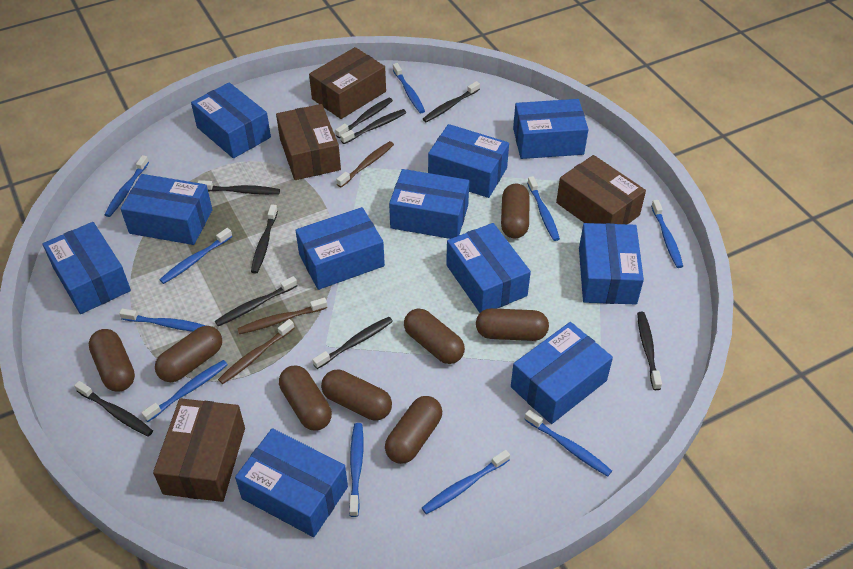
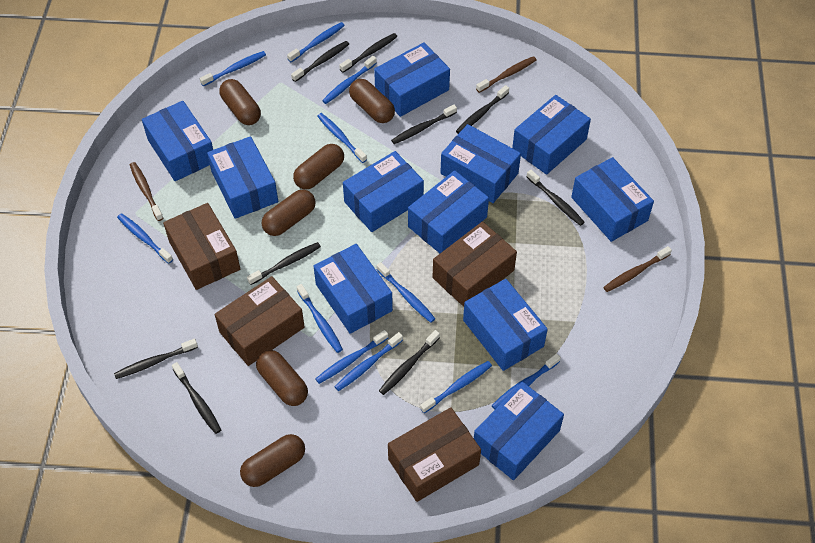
blue toothbrush: [104,155,149,217] [119,309,206,332] [141,360,228,422] [159,228,232,284] [349,423,363,517] [393,63,425,113] [422,450,510,514] [524,410,612,477] [527,176,560,241] [651,200,683,268] = 10 -> [117,213,173,264] [200,51,266,86] [287,22,345,62] [297,284,343,353] [316,330,388,384] [317,113,367,163] [322,56,376,104] [334,332,403,391] [377,262,435,323] [420,361,492,413] [492,353,561,410] = 11
brown capsule: [89,329,135,392] [155,326,222,382] [279,366,332,431] [321,370,392,421] [385,396,442,464] [404,308,465,364] [476,308,549,341] [501,184,530,238] = 8 -> [219,79,261,125] [240,434,305,487] [256,350,308,406] [262,190,316,236] [293,144,344,190] [349,79,395,123] = 6

